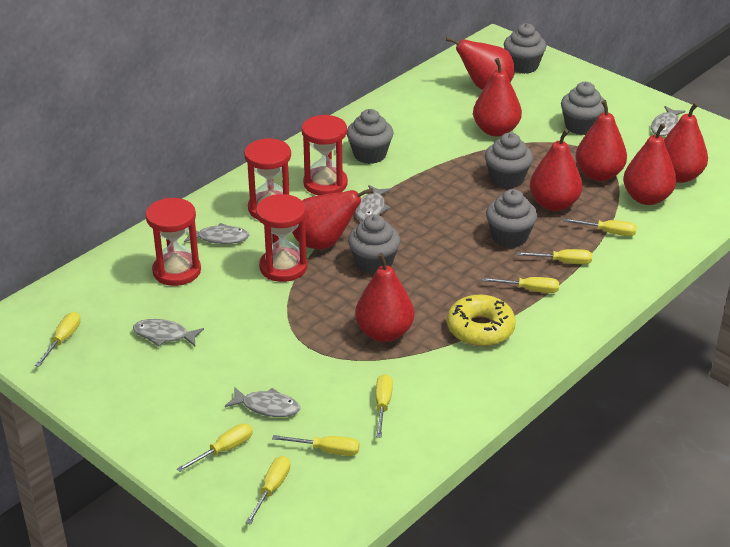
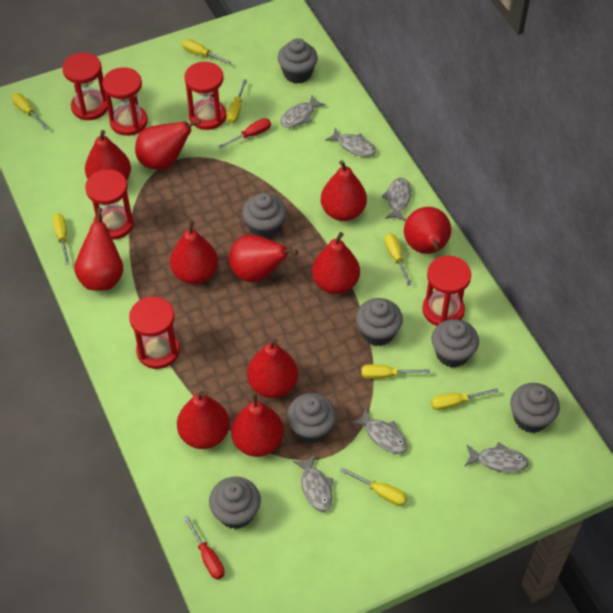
grey cupcake: [347,109,394,164] [348,215,401,275] [485,132,533,189] [486,189,537,248] [504,23,546,74] [561,82,605,135] = 6 -> [209,477,261,529] [242,193,286,239] [278,38,318,84] [287,393,336,443] [356,298,403,346] [432,319,479,368] [510,383,560,433] = 7
grey fish: [133,319,204,346] [184,223,250,244] [225,387,300,417] [356,185,391,221] [651,106,685,136] = 5 -> [281,95,326,128] [293,454,333,512] [325,128,376,157] [351,409,408,454] [382,178,411,221] [465,442,529,473] = 6
red hourglass: [145,198,201,286] [244,138,291,219] [256,194,307,282] [302,115,348,195] = 4 -> [62,52,108,120] [85,169,134,240] [102,67,148,136] [129,297,180,369] [184,62,226,130] [422,256,471,326] = 6
red pear: [292,188,374,249] [355,253,414,342] [446,37,515,90] [473,58,522,137] [530,129,583,211] [575,100,627,181] [623,123,677,205] [664,102,708,183] = 8 -> [74,208,123,290] [85,130,131,181] [135,119,201,170] [170,220,218,284] [177,391,230,449] [229,234,298,283] [231,393,284,457] [247,339,298,398] [312,232,360,294] [321,160,367,221] [404,207,451,254] = 11
red screwdriver: none = 0 -> [184,516,225,579] [219,118,271,148] = 2
yellow donut: [447,295,516,347] = 1 -> none = 0

